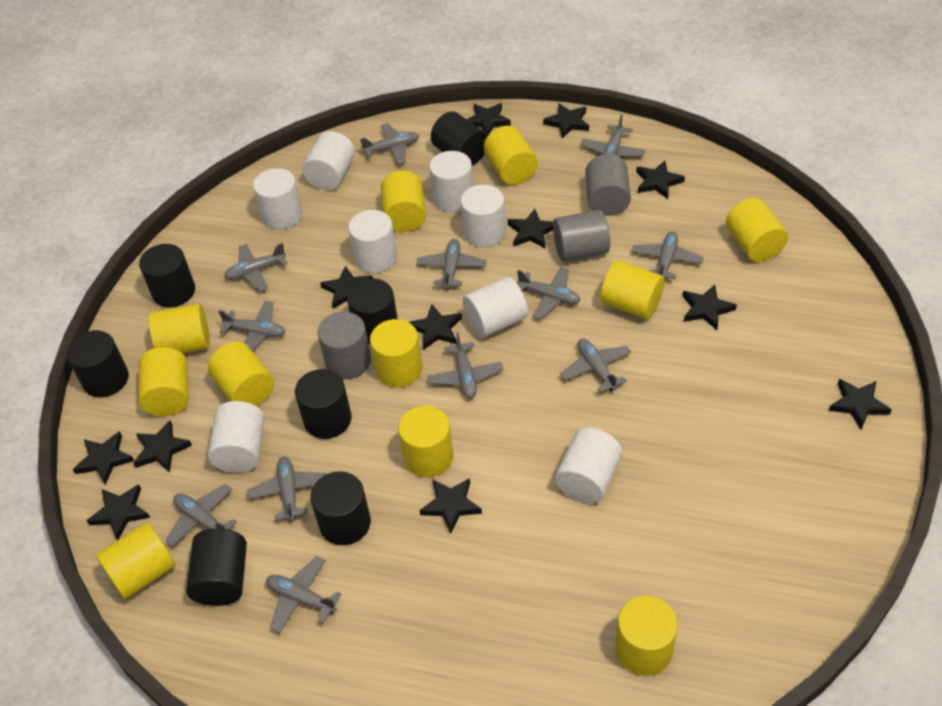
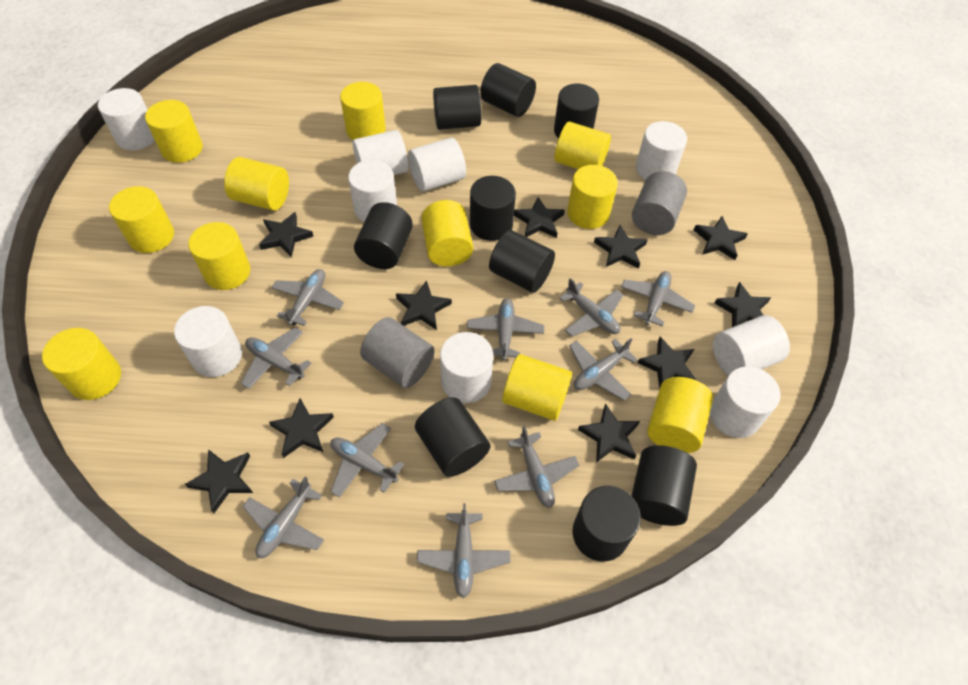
black cylinder: [67,330,129,397] [139,244,195,308] [186,528,247,606] [295,369,351,439] [310,471,371,545] [347,279,398,345] [431,111,487,166] = 7 -> [354,202,413,269] [415,397,491,477] [433,85,482,130] [470,176,516,241] [480,63,536,117] [489,230,555,293] [554,84,599,138] [572,486,641,562] [632,445,697,526] = 9
black star: [73,431,134,485] [87,484,150,540] [133,421,192,472] [320,266,373,309] [409,304,462,350] [419,478,482,534] [467,103,511,136] [508,209,553,248] [543,103,589,138] [636,161,685,199] [682,285,737,330] [829,379,892,429] = 12 -> [185,449,253,513] [259,212,314,257] [269,398,334,458] [396,280,452,330] [514,197,565,238] [578,403,640,463] [594,225,647,269] [638,337,696,389] [694,216,748,260] [715,282,771,327] = 10
grey cylinder: [318,312,371,379] [553,210,610,261] [585,154,631,216] = 3 -> [360,317,434,388] [632,171,687,235] = 2
grey plane: [165,484,237,547] [218,301,286,351] [224,243,288,291] [247,456,327,521] [266,556,341,633] [360,123,419,164] [416,239,487,289] [427,332,504,398] [517,267,581,319] [560,338,632,393] [581,115,645,158] [632,231,703,279] = 12 -> [241,327,311,389] [242,476,324,558] [272,269,344,326] [330,423,405,498] [417,503,510,598] [467,298,544,360] [494,426,579,508] [559,278,623,337] [569,338,637,401] [621,271,695,327] = 10
white cylinder: [208,401,265,473] [253,168,303,229] [302,131,355,190] [348,210,397,273] [429,151,473,212] [461,185,506,247] [463,277,528,338] [555,428,622,503] = 8 -> [98,88,155,151] [174,306,242,377] [348,160,397,222] [353,130,408,175] [408,138,466,192] [440,332,493,403] [636,121,687,180] [710,366,780,438] [713,315,790,376] = 9

